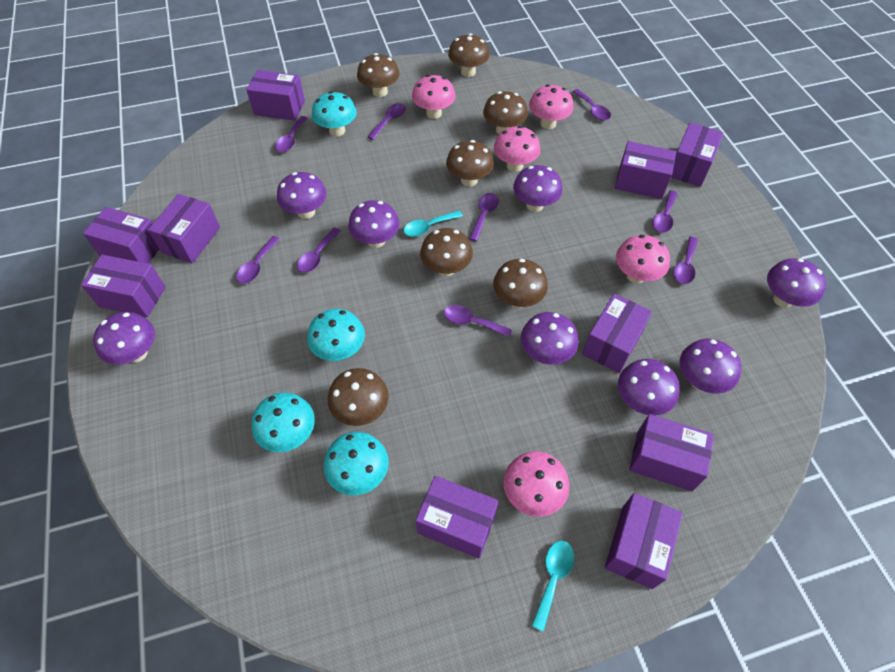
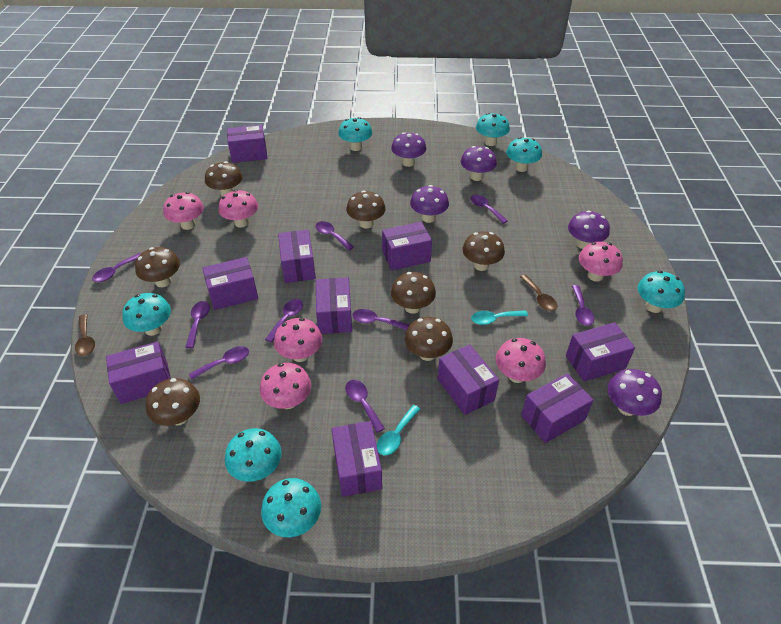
brown spoon: none = 0 -> [75,314,95,356] [520,275,557,311] = 2
pink mushroom: [412,75,456,119] [494,126,541,172] [504,451,570,517] [529,84,574,129] [616,235,670,284] = 5 -> [163,192,204,230] [219,190,258,227] [260,363,312,409] [274,318,322,362] [496,338,546,383] [579,241,623,282] = 6
purple mushroom: [93,312,155,365] [277,172,327,219] [348,200,400,248] [513,165,562,212] [521,312,579,365] [618,359,680,415] [680,339,741,394] [767,258,826,308] = 8 -> [391,132,426,167] [410,185,449,223] [461,146,497,181] [568,210,610,249] [608,369,662,416] = 5
turquoise mushroom: [252,392,315,452] [307,309,365,361] [312,91,356,137] [324,432,389,495] = 4 -> [122,293,171,336] [225,428,282,482] [261,478,321,537] [338,117,372,151] [476,113,510,146] [506,137,542,172] [638,271,685,313] = 7

